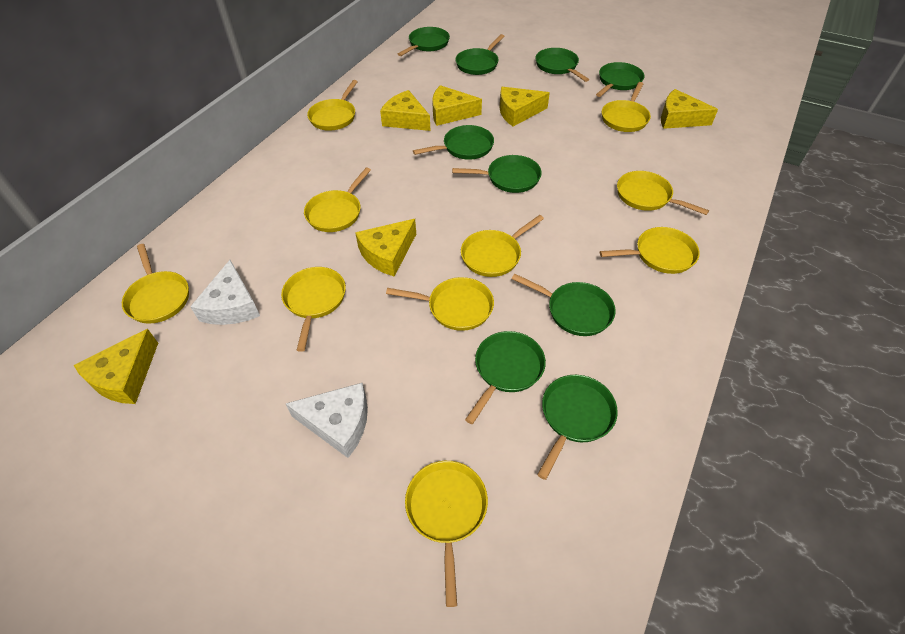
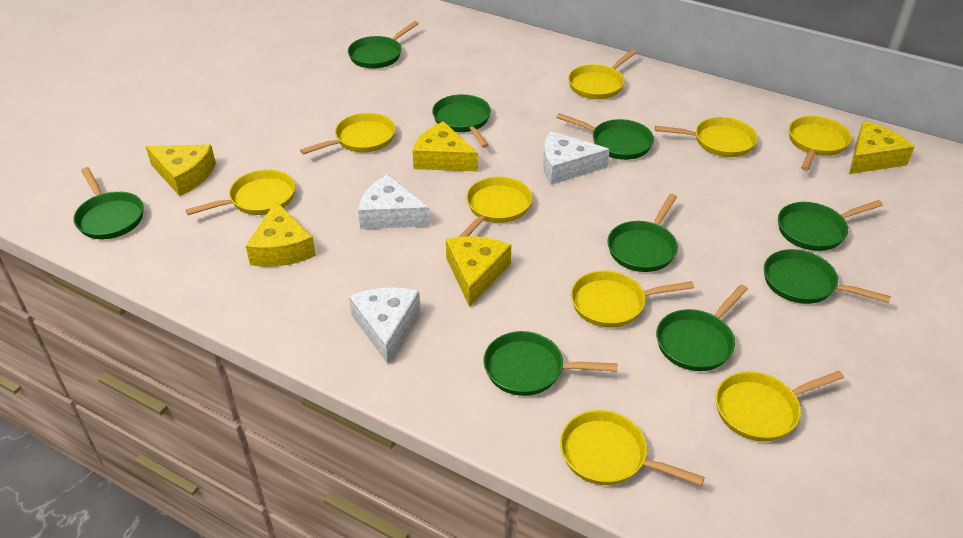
white cheese: [190,260,260,325] [286,383,368,458] = 2 -> [349,287,421,364] [358,174,430,229] [543,131,610,185] = 3
yellow cheese: [74,329,158,404] [355,219,416,277] [380,90,431,131] [432,85,482,126] [500,87,550,126] [661,89,718,129] = 6 -> [145,144,216,196] [246,201,316,267] [412,121,478,172] [446,236,511,307] [849,121,914,174] = 5
yellow pan: [122,244,189,324] [281,267,346,352] [304,167,371,232] [307,80,358,131] [386,277,494,331] [405,461,488,607] [461,215,544,277] [600,227,700,274] [602,82,651,132] [617,171,709,215] = 10 -> [186,169,295,215] [300,113,396,155] [459,176,532,237] [560,410,705,486] [568,49,637,99] [571,270,694,328] [655,117,758,157] [716,371,844,442] [789,116,852,171] = 9

